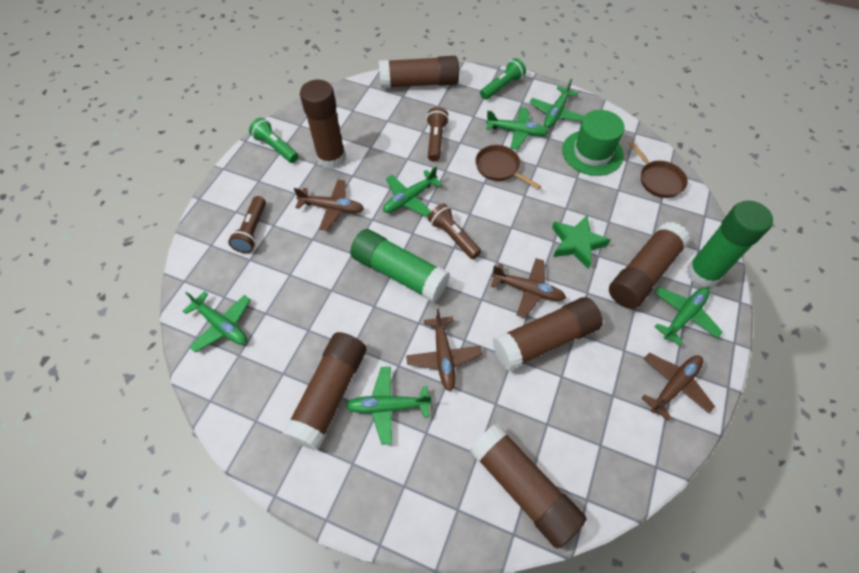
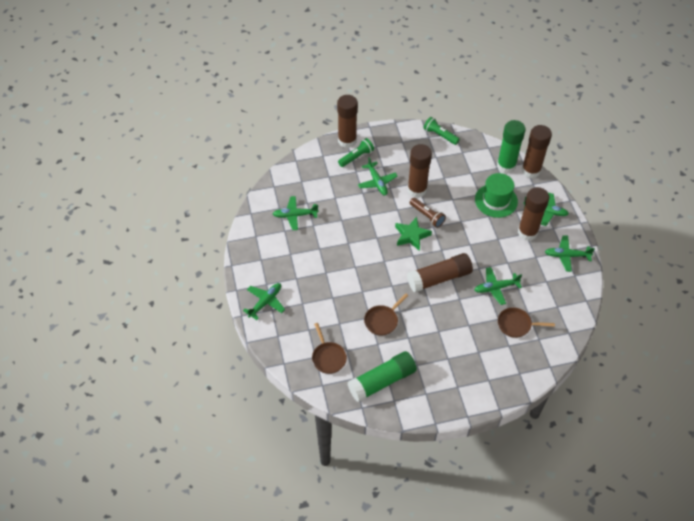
brown flashlight: [228,196,266,253] [426,107,449,162] [428,203,481,259] = 3 -> [410,198,446,228] = 1
brown glue stick: [282,332,366,451] [300,80,346,169] [379,56,459,89] [469,423,587,549] [493,297,603,371] [609,222,691,309] = 6 -> [337,95,358,148] [407,253,473,292] [408,144,432,198] [518,187,549,241] [522,125,552,178] = 5
brown pan: [475,145,541,189] [628,141,688,198] = 2 -> [312,323,347,374] [364,293,408,336] [498,307,555,338] = 3
brown plane: [294,179,364,231] [406,308,482,392] [491,258,566,318] [642,353,715,421] = 4 -> none = 0

